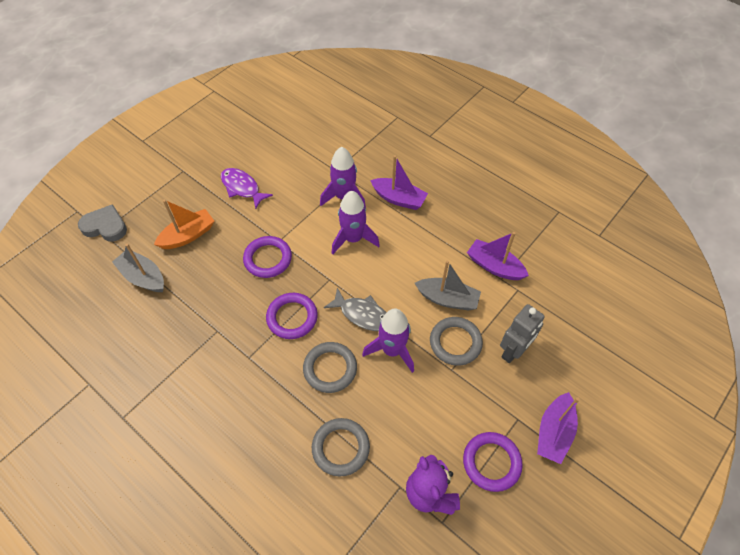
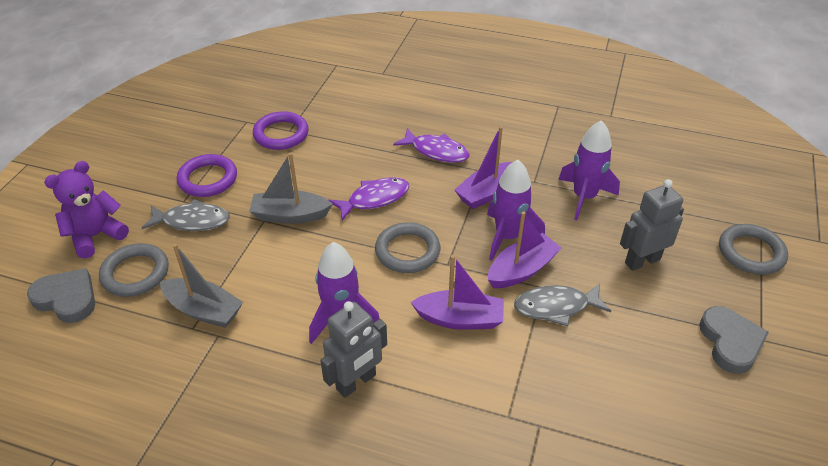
grey fish: [324,288,387,331] = 1 -> [142,199,230,231] [514,283,611,326] = 2
grey heart: [78,204,127,242] = 1 -> [27,268,95,323] [699,306,769,374] = 2
grey robot: [500,304,545,363] = 1 -> [320,301,387,398] [620,179,684,271] = 2
orange boat: [154,200,214,249] = 1 -> none = 0
purple fish: [221,168,273,209] = 1 -> [329,177,409,221] [393,128,470,163] = 2
purple ring: [243,236,292,278] [266,293,318,339] [463,432,523,492] = 3 -> [177,154,237,197] [253,111,309,150] = 2

